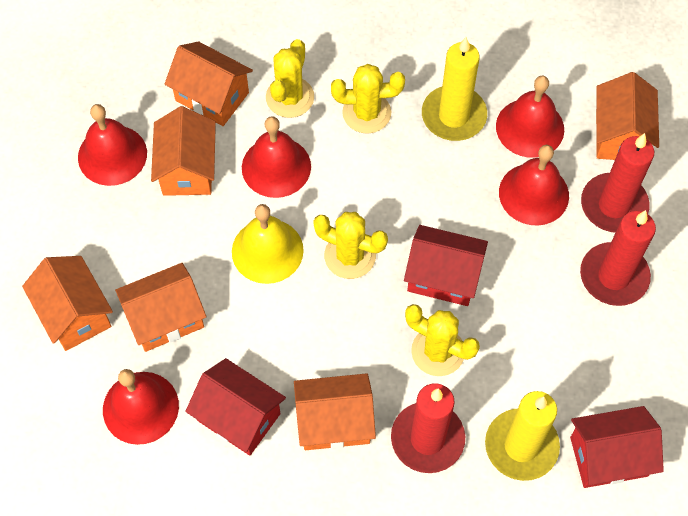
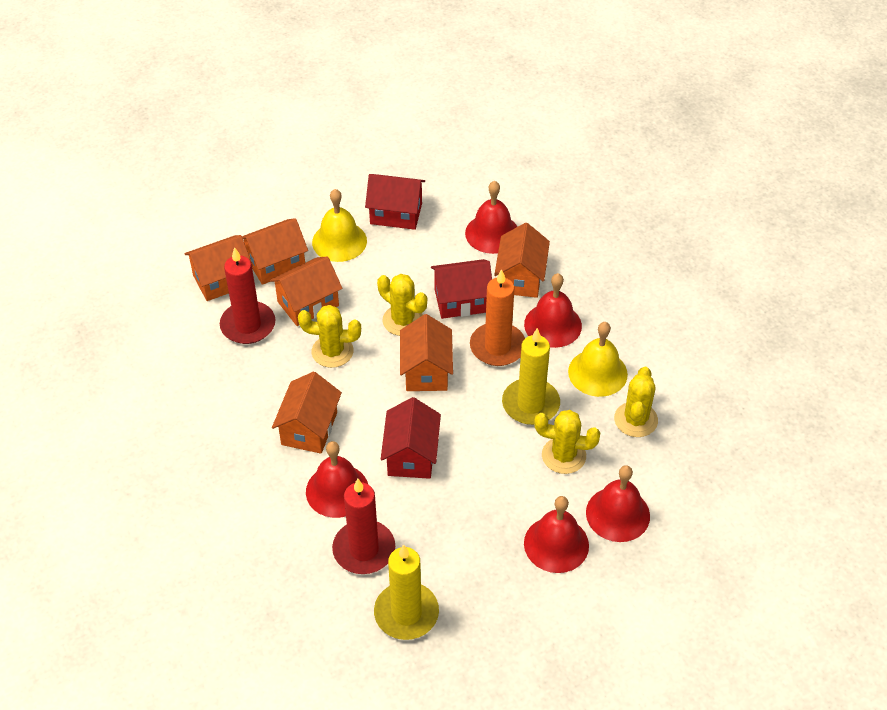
orange candle: none = 0 -> [470,269,525,366] = 1
red candle: [391,383,465,473] [580,210,656,306] [581,133,654,233] = 3 -> [220,247,275,344] [332,479,395,574] = 2
yellow bell: [232,204,304,284] = 1 -> [312,189,367,262] [568,322,628,397] = 2

